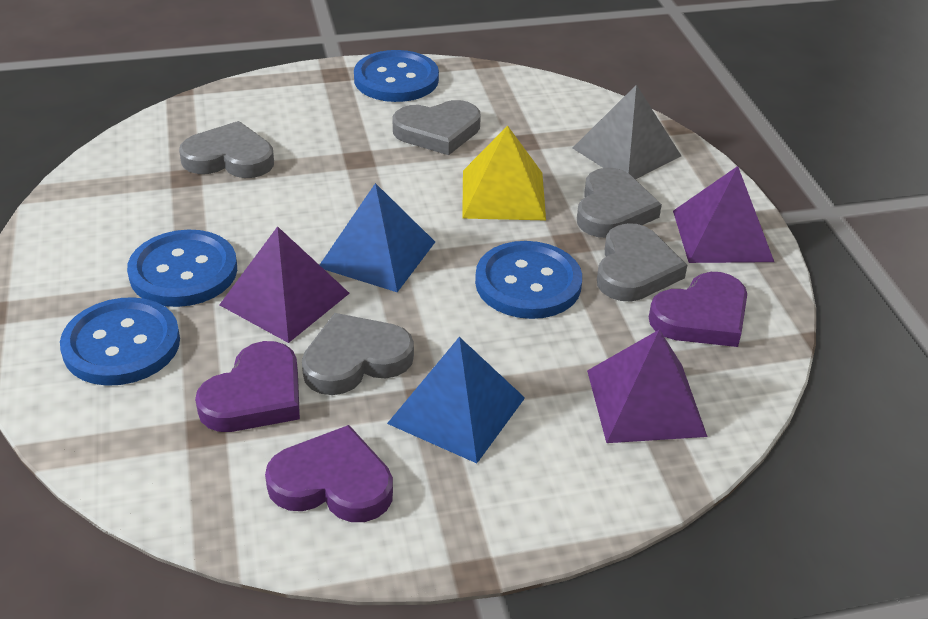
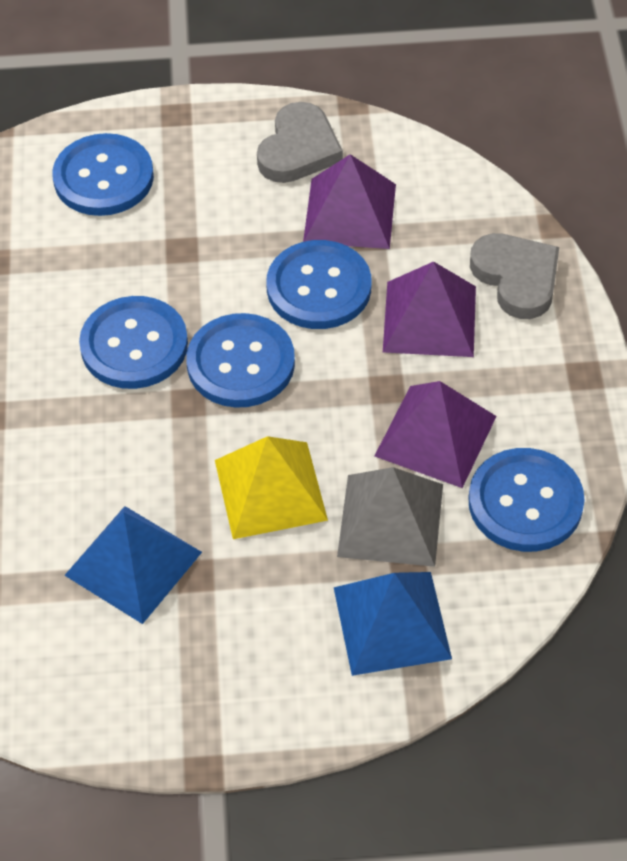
blue button: [60,297,180,386] [127,230,237,307] [354,50,439,102] [475,241,582,319] = 4 -> [52,133,154,216] [79,296,188,389] [186,313,295,408] [266,240,371,329] [468,448,585,552] = 5
grey heart: [179,121,274,178] [302,313,414,395] [392,100,481,155] [577,168,662,238] [597,223,687,301] = 5 -> [257,102,343,183] [470,233,559,319] = 2
purple heart: [195,341,300,432] [265,425,393,522] [649,272,747,347] = 3 -> none = 0

